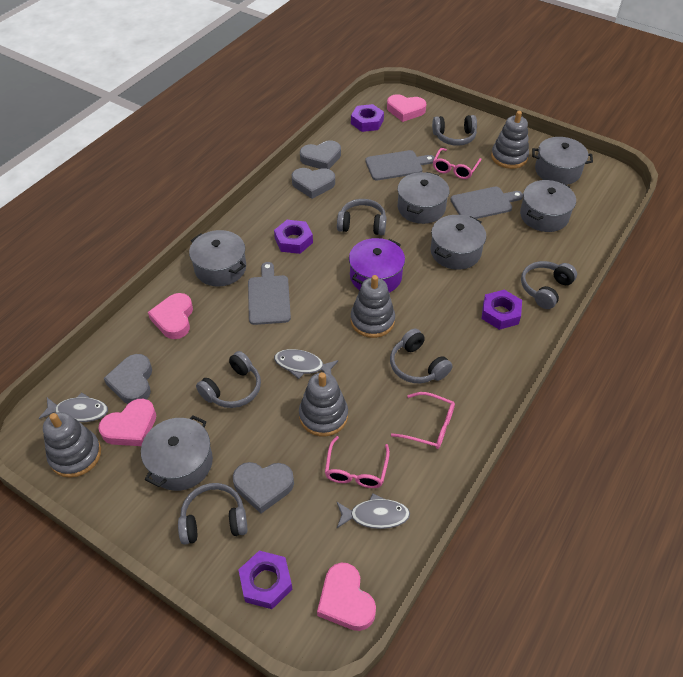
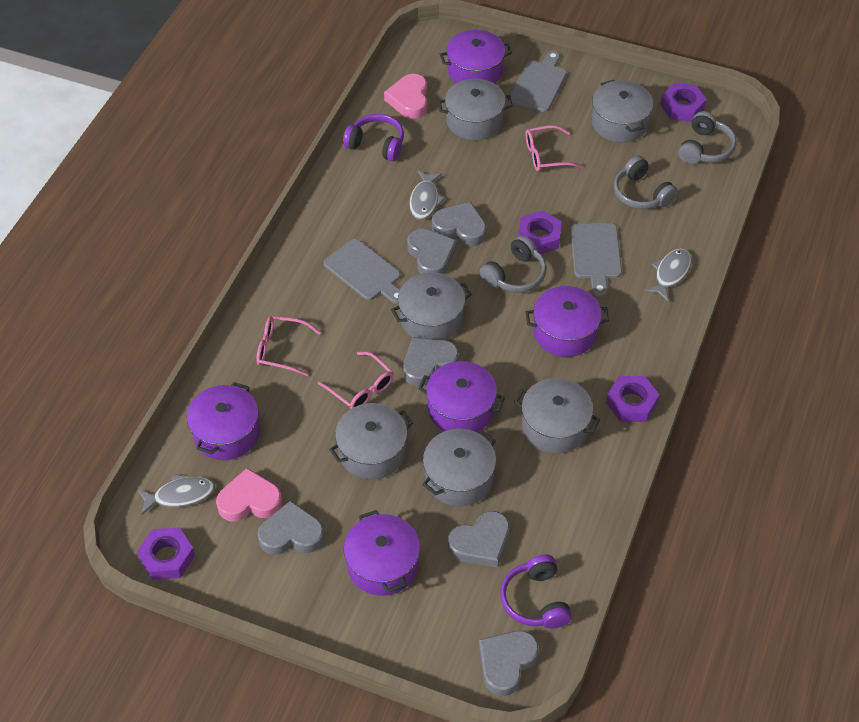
grey headphones: [178,483,247,545] [196,351,261,408] [337,199,387,235] [390,329,452,383] [432,115,477,146] [521,261,577,309] = 6 -> [480,236,547,293] [614,156,678,209] [678,111,736,164] = 3
grey heart: [104,354,152,404] [233,462,294,513] [292,168,335,199] [300,140,341,169] = 4 -> [257,500,325,555] [403,337,459,386] [407,228,457,274] [432,202,486,246] [448,511,510,568] [479,631,539,696] = 6
grey stacking toy: [43,412,101,478] [299,372,348,436] [351,275,395,338] [491,111,529,169] = 4 -> none = 0
pink heart: [98,399,156,446] [148,293,193,339] [317,563,376,631] [387,94,426,122] = 4 -> [216,468,282,522] [384,74,427,119] = 2
purple headphones: none = 0 -> [343,114,404,161] [500,554,572,629] = 2
purple pot: [349,238,405,293] = 1 -> [187,382,260,460] [344,510,420,596] [418,361,505,432] [440,30,512,84] [525,286,609,357] = 5

